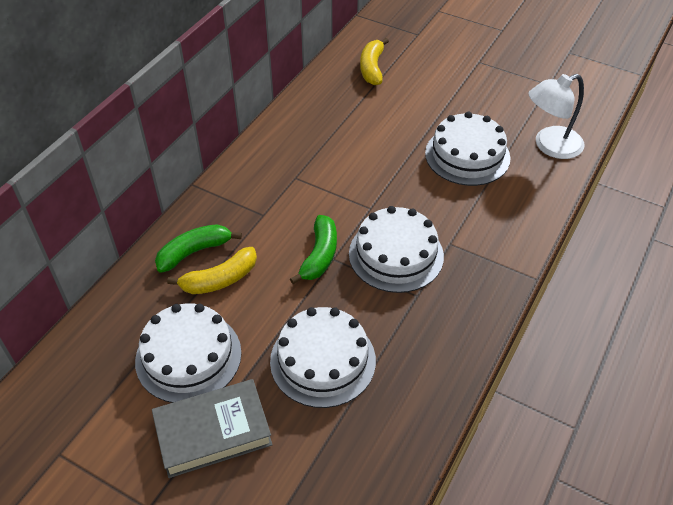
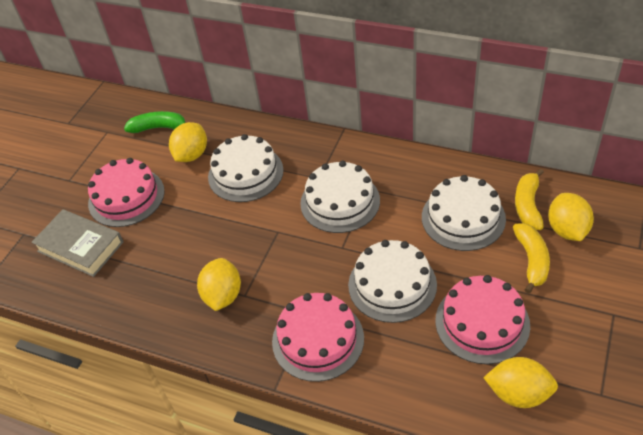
green banana: [155,224,242,273] [290,215,337,284] = 2 -> [124,111,185,133] = 1
pink cake: none = 0 -> [88,158,165,227] [272,293,364,382] [435,275,530,364] = 3
white lamp: [528,74,584,159] = 1 -> none = 0
yellow lemon: none = 0 -> [169,122,207,162] [197,258,241,311] [483,357,558,408] [548,193,594,241] = 4

